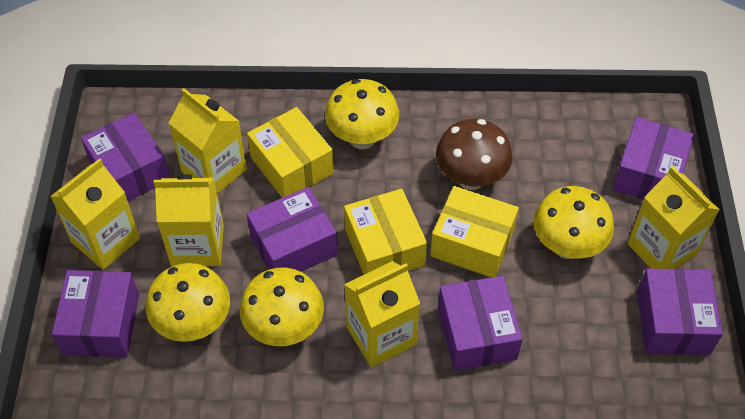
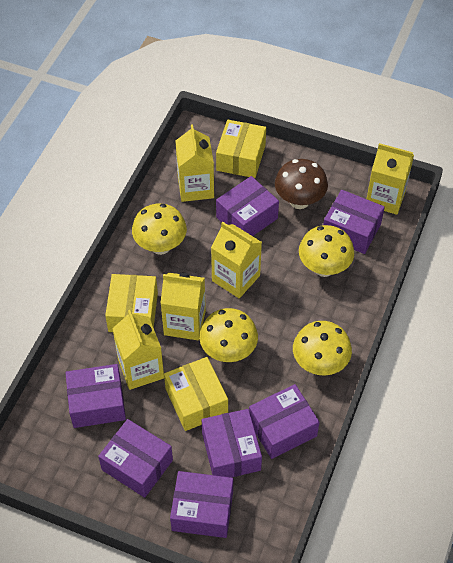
purple box: [52,270,139,357] [81,112,170,201] [247,187,338,272] [438,276,523,371] [612,117,694,200] [637,269,723,355] = 6 -> [65,364,126,428] [98,419,173,498] [170,471,233,538] [202,409,262,477] [216,176,279,236] [249,384,320,459] [323,190,385,254] = 7

